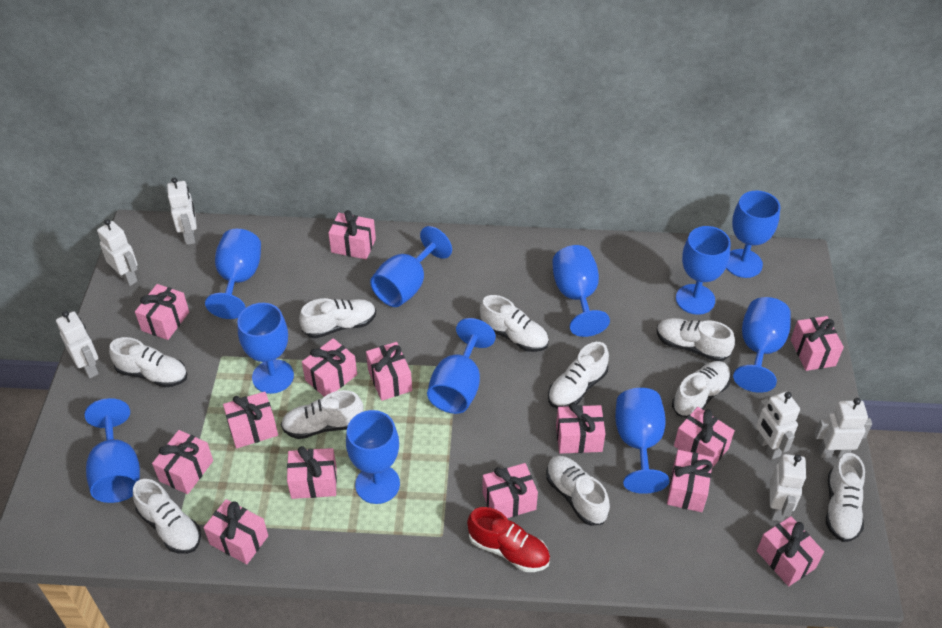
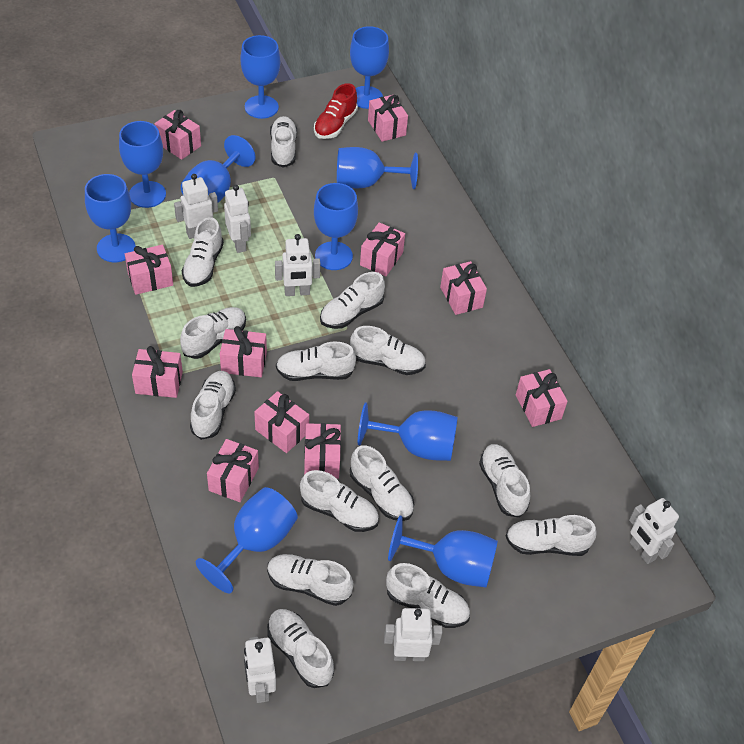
blue goblet: [85,398,140,503] [205,229,261,319] [237,303,294,394] [346,410,400,504] [370,226,452,307] [427,318,496,414] [552,245,610,337] [615,388,669,494] [676,226,731,315] [726,190,780,278] [733,297,791,393] = 11 -> [85,174,135,263] [119,121,166,208] [181,135,255,203] [196,487,298,593] [240,35,280,119] [314,183,358,270] [337,147,418,189] [350,26,389,109] [358,402,458,461] [388,516,498,587] = 10
pink gift: [135,284,189,340] [152,430,213,494] [203,499,268,564] [223,391,278,449] [287,446,337,499] [302,338,357,397] [328,210,376,259] [366,342,412,401] [482,463,538,518] [556,402,606,454] [667,450,713,512] [674,407,735,468] [757,516,824,586] [791,316,844,371] = 14 -> [125,245,173,295] [132,346,183,398] [155,110,201,160] [207,439,259,502] [220,326,267,377] [254,391,309,453] [304,423,341,479] [360,222,405,276] [368,95,408,142] [440,261,487,315] [516,369,568,427] = 11
white shoe: [109,337,187,388] [133,479,201,554] [281,390,363,439] [299,298,376,338] [480,295,549,352] [546,455,610,526] [548,342,609,409] [657,318,735,361] [672,361,731,418] [826,453,865,542] = 10 -> [180,307,246,359] [181,217,224,287] [190,371,236,440] [267,554,353,606] [267,609,334,688] [270,116,297,168] [276,342,356,381] [300,470,379,532] [320,272,385,329] [350,326,426,375] [350,445,414,521] [386,563,470,628] [479,444,530,518] [506,515,597,556] = 14

